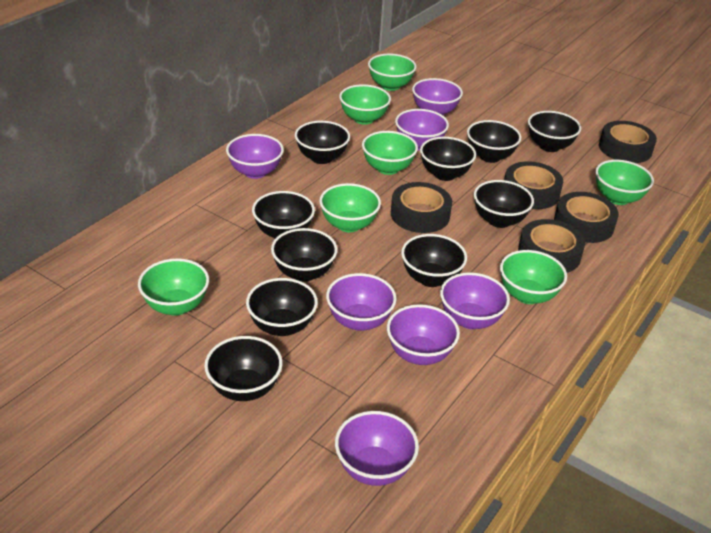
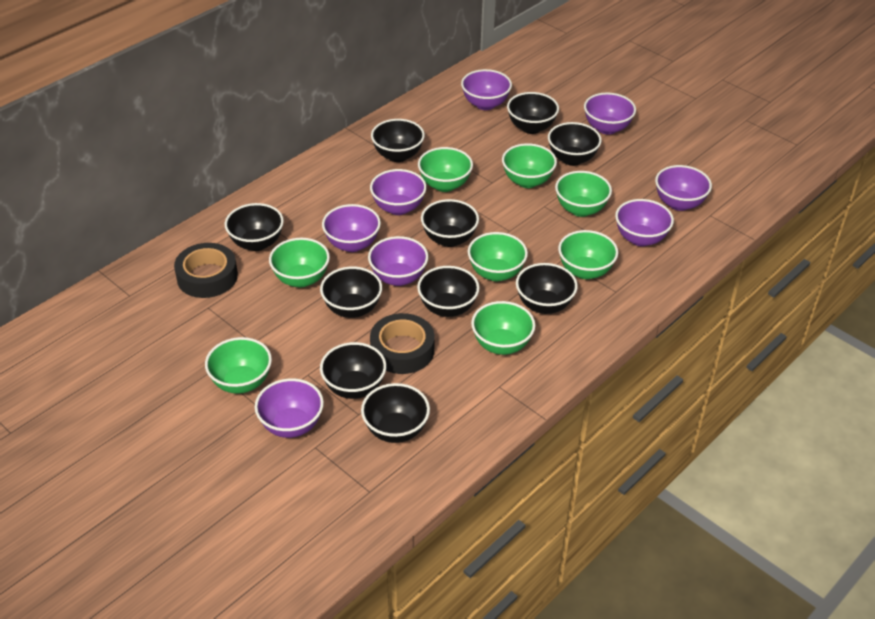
black tape: [391,182,452,233] [504,161,563,209] [518,219,585,273] [554,192,619,243] [599,121,657,163] = 5 -> [174,243,238,298] [370,313,435,374] = 2
green bowl: [138,258,209,316] [319,183,381,232] [339,84,391,125] [362,131,418,175] [368,54,417,91] [500,250,567,304] [595,160,654,205] = 7 -> [205,337,272,394] [269,238,330,287] [418,147,473,192] [468,232,528,281] [471,301,536,355] [502,143,557,188] [555,171,612,217] [558,230,618,279] = 8
purple bowl: [226,134,284,179] [326,273,397,331] [335,411,419,486] [387,304,460,365] [395,109,449,151] [412,78,463,115] [440,272,510,329] = 7 -> [255,378,324,438] [322,204,381,252] [368,236,428,286] [370,169,427,215] [461,69,512,110] [584,92,636,135] [615,199,674,246] [655,165,712,211] = 8

